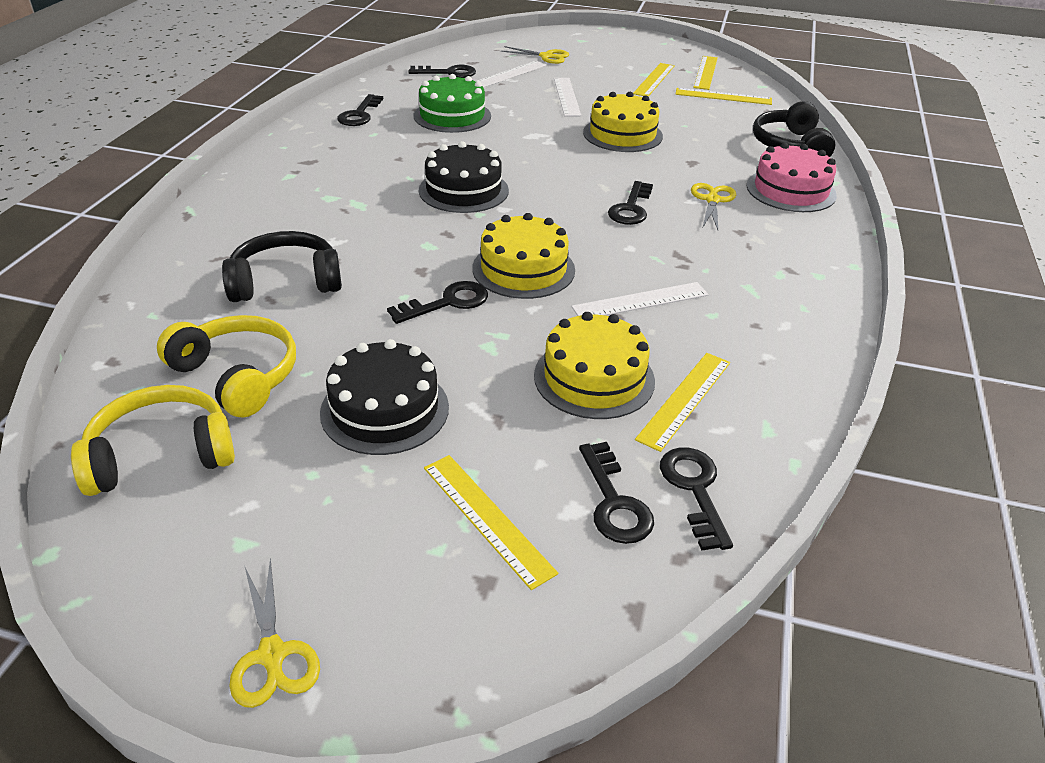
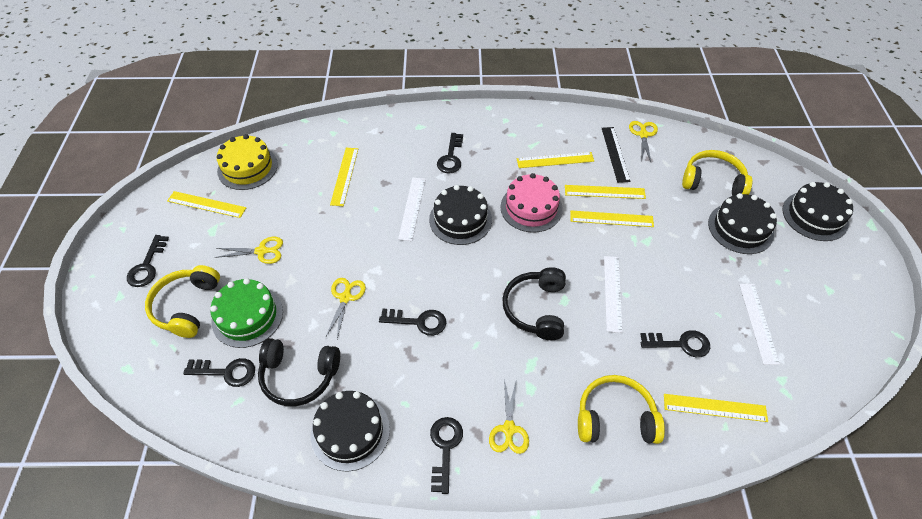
black cake: [320,339,449,455] [419,141,509,213] = 2 -> [311,391,390,471] [429,185,492,245] [708,193,777,254] [782,182,853,241] = 4
black ruler: none = 0 -> [602,127,631,183] = 1
yellow cake: [472,213,575,299] [534,312,655,419] [583,92,663,152] = 3 -> [217,134,278,190] = 1
yellow headphones: [71,385,235,496] [157,315,296,418] = 2 -> [145,265,220,338] [578,375,665,444] [682,150,752,195] = 3
yellow ruler: [424,455,558,590] [633,63,675,97] [635,353,730,452] [675,88,772,105] [693,56,718,90] = 5 -> [167,191,246,218] [330,148,358,206] [517,152,594,168] [565,185,646,199] [570,210,654,227] [664,394,768,422] = 6
yellow scissors: [229,558,320,708] [501,46,569,64] [691,183,736,230] = 3 -> [215,237,283,264] [325,278,366,339] [489,379,529,454] [629,121,658,162] = 4

